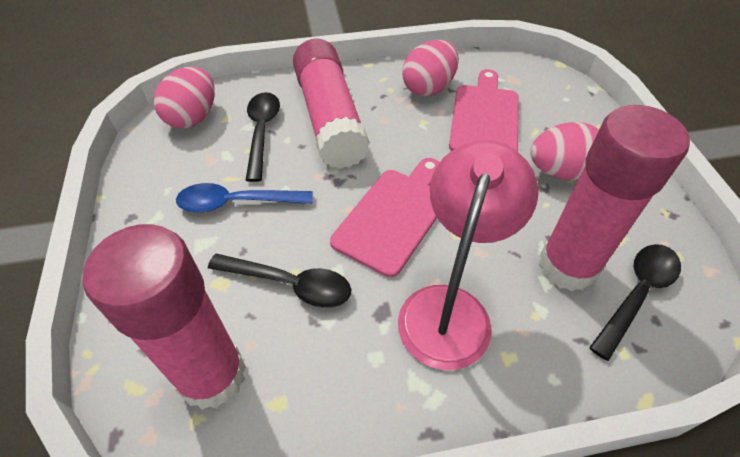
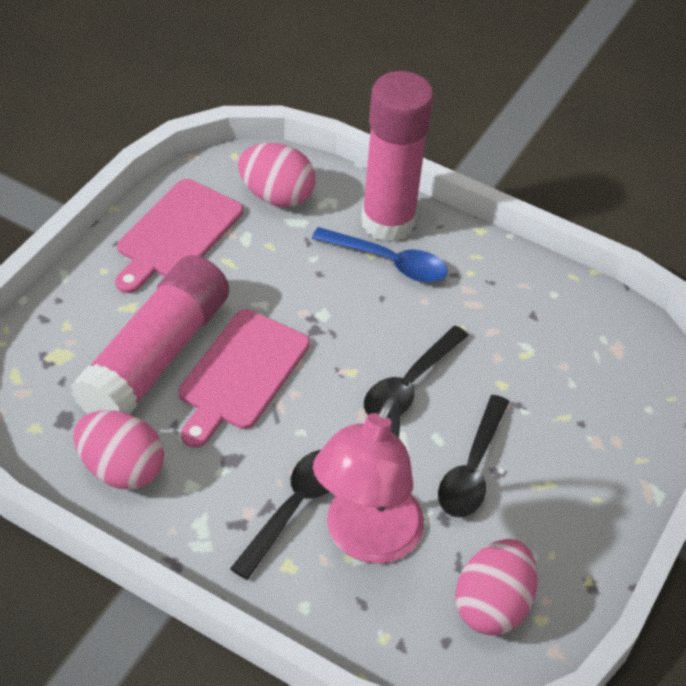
pink glue stick: [83,224,246,410] [293,38,370,169] [539,105,690,291] = 3 -> [71,255,229,414] [361,71,434,242] = 2

